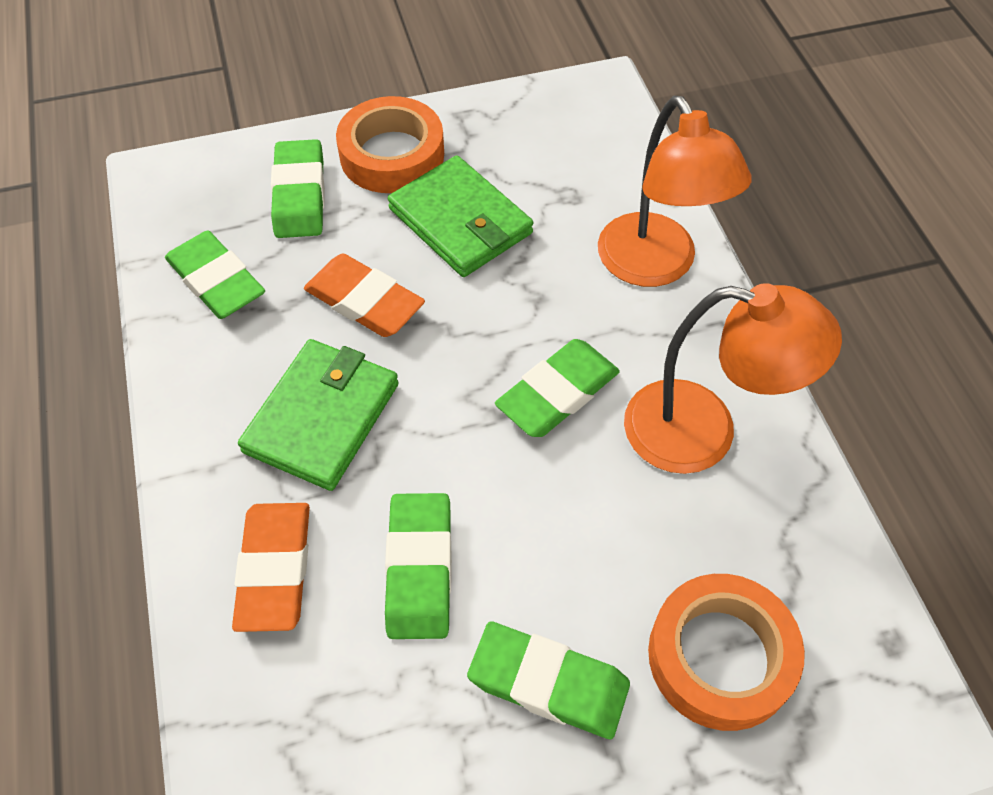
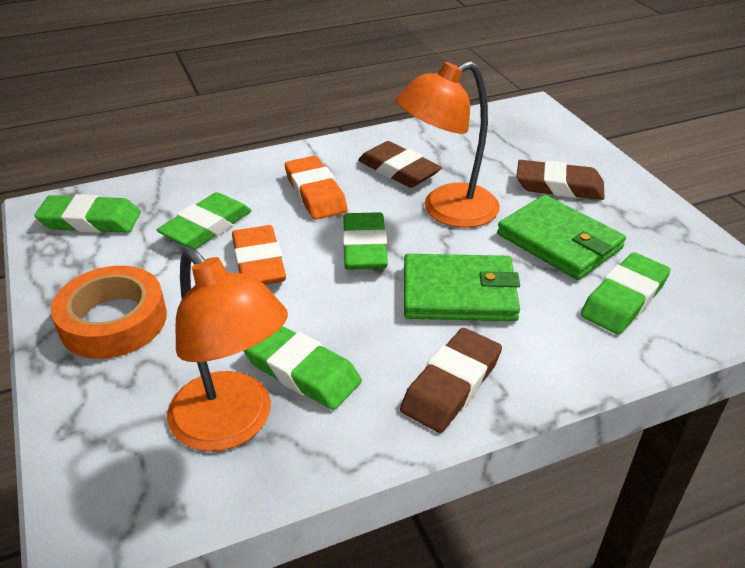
brown eraser: none = 0 -> [358,141,442,188] [400,328,502,433] [516,160,605,200] = 3
orange tape: [336,96,444,193] [648,574,805,731] = 2 -> [51,266,167,359] = 1

